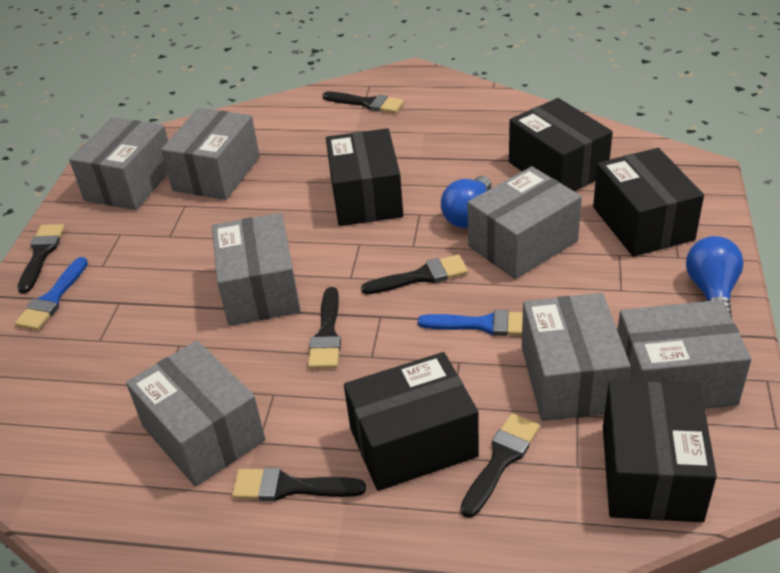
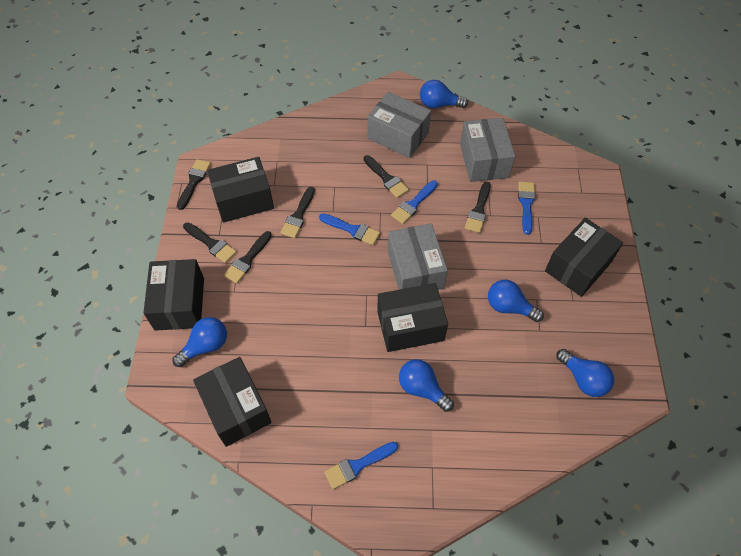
blue brush: [15,257,88,330] [418,310,523,336] = 2 -> [319,214,380,245] [324,442,398,489] [391,180,438,224] [518,182,536,235] = 4
blue light bulb: [441,176,491,228] [686,236,744,318] = 2 -> [172,317,227,367] [399,359,454,412] [420,80,468,108] [488,280,544,322] [556,349,614,397] = 5
grey box: [69,117,168,210] [126,340,265,487] [161,108,260,200] [212,213,301,326] [468,166,582,279] [522,293,631,421] [617,300,751,409] = 7 -> [368,92,431,158] [388,223,448,290] [460,118,515,182] = 3

